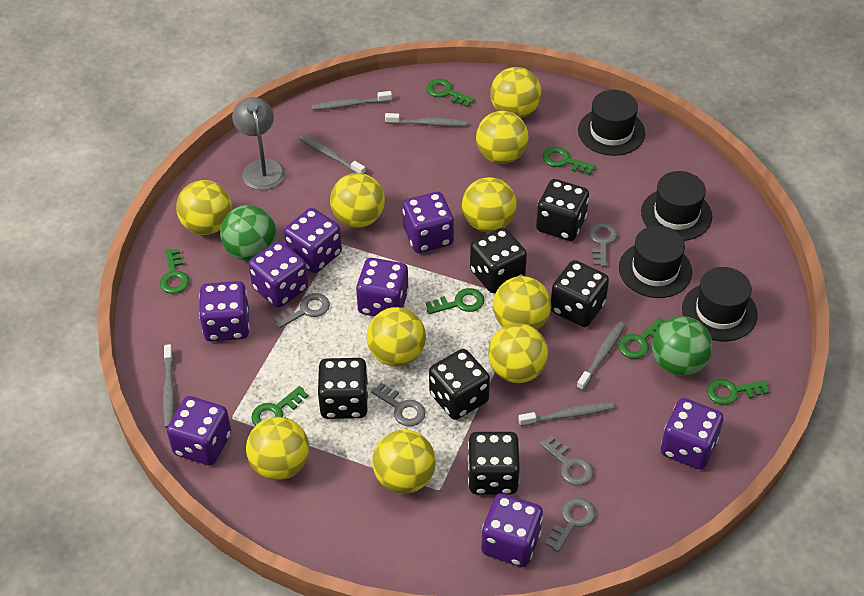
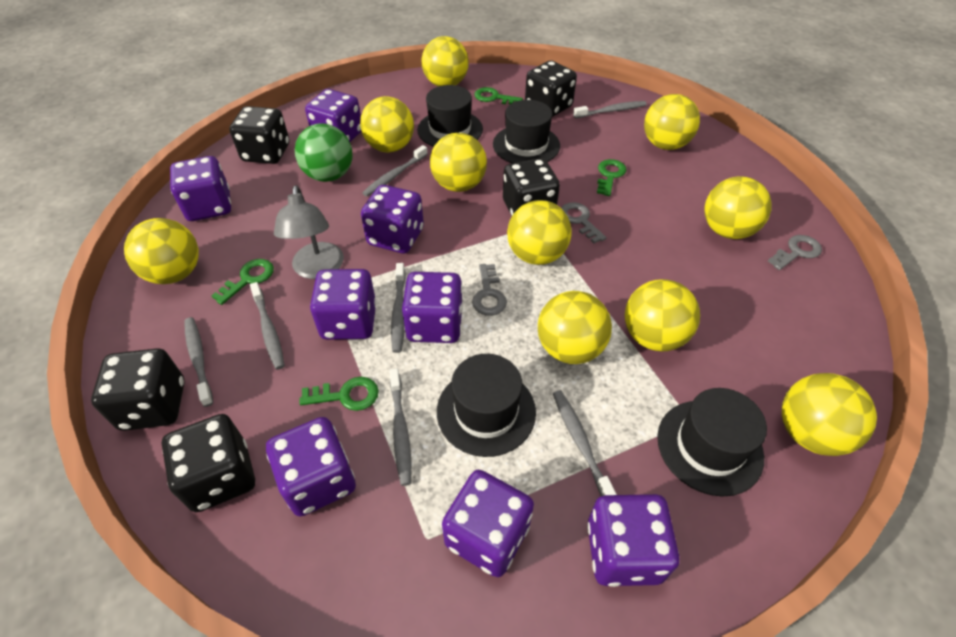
black dice: [317,358,368,419] [429,349,490,420] [468,432,520,495] [470,228,527,293] [536,179,589,241] [551,260,609,327] = 6 -> [91,348,185,431] [162,414,255,512] [229,106,289,164] [503,158,560,216] [525,60,577,117] = 5
green ball: [220,205,276,261] [652,316,713,376] = 2 -> [295,123,352,182] = 1
green key: [160,249,189,294] [251,386,308,426] [426,79,475,107] [426,288,484,314] [542,147,596,175] [618,318,664,359] [707,379,769,405] = 7 -> [211,259,274,305] [299,377,379,411] [474,87,523,104] [597,159,627,196] = 4
grey key: [273,293,330,328] [371,383,426,426] [540,435,593,486] [545,498,595,552] [589,223,617,267] = 5 -> [472,264,507,316] [561,202,606,243] [768,235,822,270] = 3
grey toothbrush: [162,344,175,428] [299,135,366,174] [312,91,392,110] [385,113,467,127] [518,402,614,426] [577,322,625,391] = 6 -> [184,317,213,407] [250,282,285,370] [362,145,428,197] [389,368,412,486] [391,263,406,353] [553,390,617,496] [573,101,647,118] = 7

